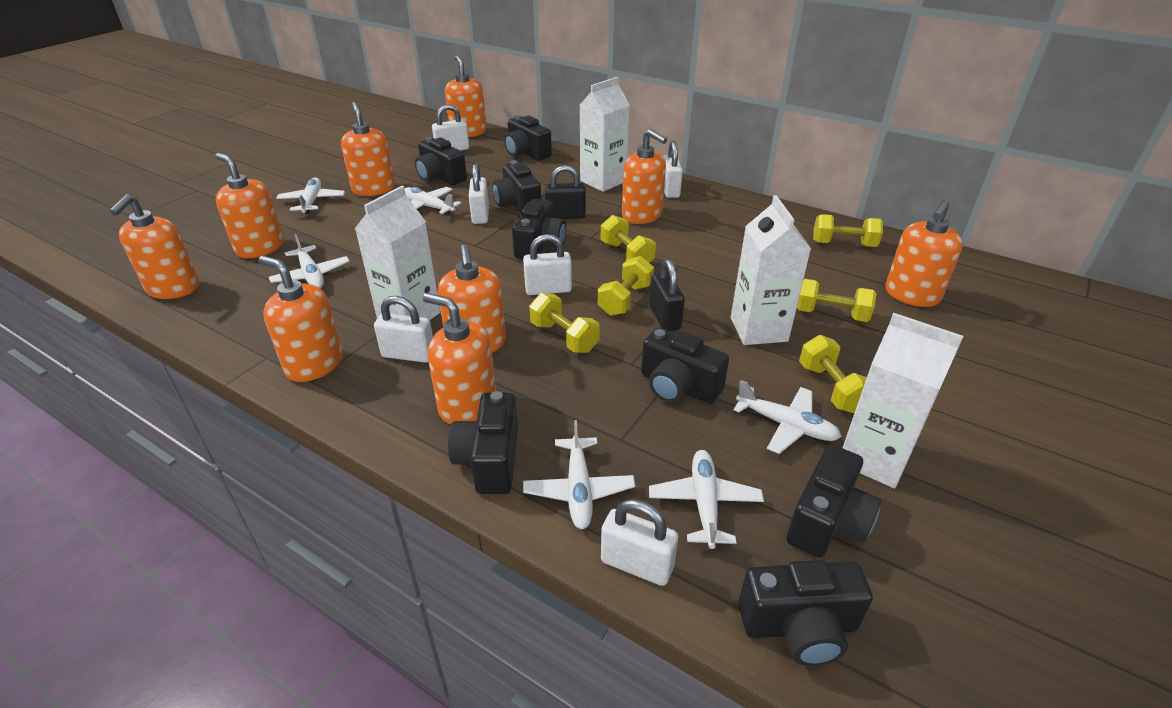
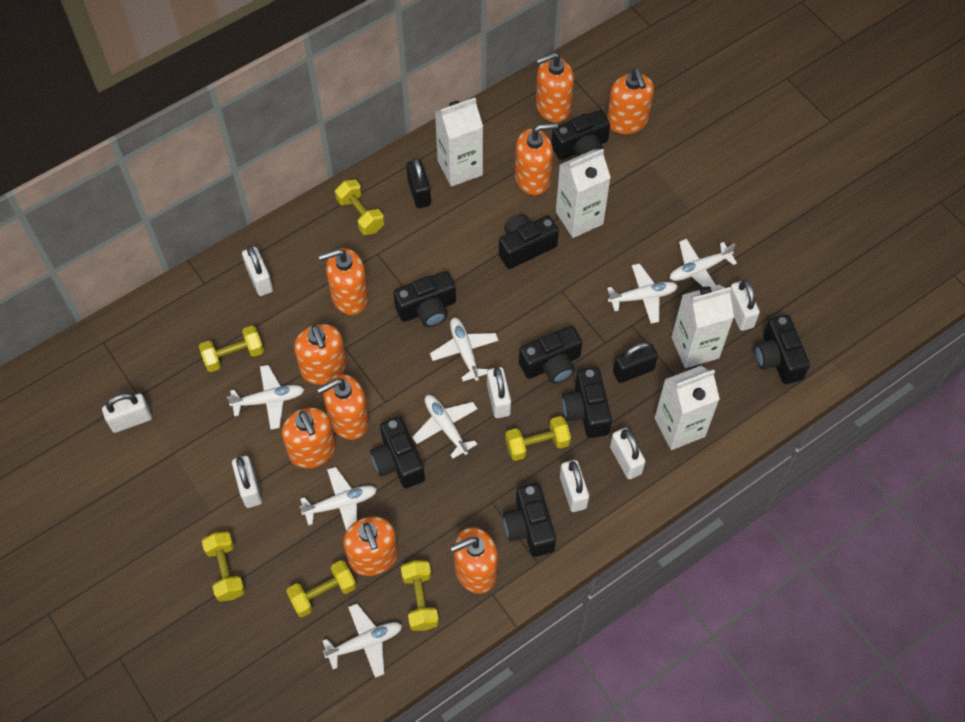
white padlock: [374,296,433,363] [432,104,469,151] [469,163,489,224] [523,234,572,295] [601,499,678,586] [663,141,683,198] = 6 -> [102,393,152,433] [232,456,262,508] [242,246,273,296] [487,367,511,418] [560,460,589,512] [610,428,646,479] [730,280,760,331] = 7
white plane: [269,234,350,288] [276,178,345,214] [405,187,461,215] [523,420,635,529] [649,450,764,549] [733,380,842,454] = 6 -> [227,365,305,430] [299,467,377,531] [323,604,402,678] [412,395,478,459] [430,317,499,381] [607,264,678,324] [670,239,737,287] = 7

